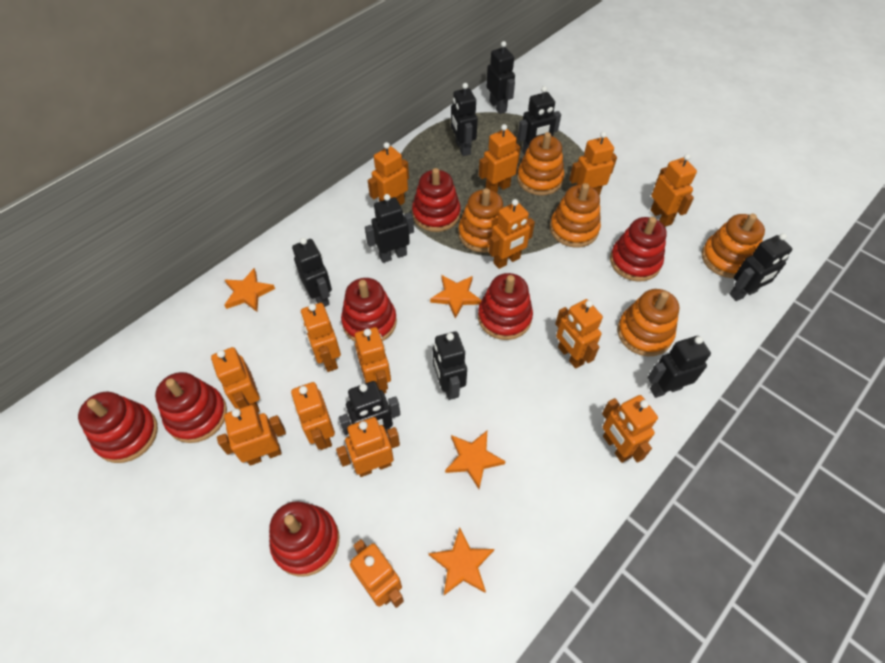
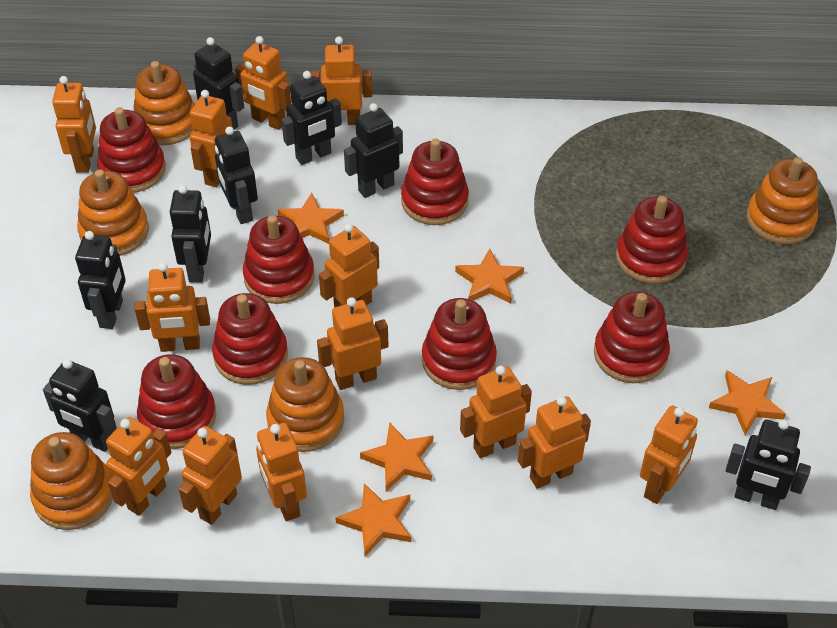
black robot: [292,238,332,307] [339,381,401,435] [365,194,414,263] [433,331,467,400] [451,83,478,156] [486,41,515,114] [518,86,561,155] [648,336,711,398] [730,233,792,301] = 9 -> [43,359,117,452] [75,231,126,329] [170,185,211,283] [193,37,244,129] [215,126,258,224] [281,71,342,165] [344,103,403,198] [726,419,811,510] = 8
orange robot: [211,347,260,412] [217,405,286,466] [291,382,335,450] [301,303,341,372] [336,417,400,477] [350,539,404,608] [355,327,391,394] [368,142,409,205] [479,124,521,193] [489,199,535,269] [555,299,603,369] [569,132,617,196] [602,395,658,463] [650,154,697,227] = 14 -> [52,76,96,173] [106,417,171,516] [134,263,210,352] [179,426,242,525] [190,90,233,187] [235,36,291,130] [256,423,307,521] [310,36,372,125] [317,297,389,390] [319,223,379,308] [460,366,532,458] [518,396,591,489] [640,406,698,504] = 13
orange star: [225,268,275,312] [429,527,494,595] [430,275,481,319] [445,431,506,489] = 4 -> [278,193,344,244] [335,483,412,556] [360,423,433,491] [455,248,524,304] [709,370,786,435] = 5
red stacking toy: [78,392,158,463] [155,372,227,443] [269,501,340,577] [341,278,397,342] [412,168,460,232] [478,273,533,340] [610,217,667,282] = 7 -> [97,107,166,193] [137,354,216,449] [212,293,288,385] [243,215,315,304] [401,139,469,225] [422,298,497,390] [594,292,670,383] [616,196,688,284] = 8

